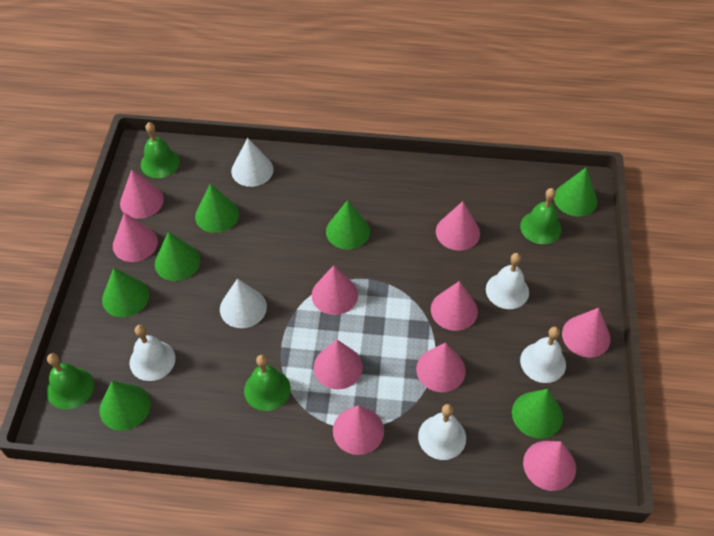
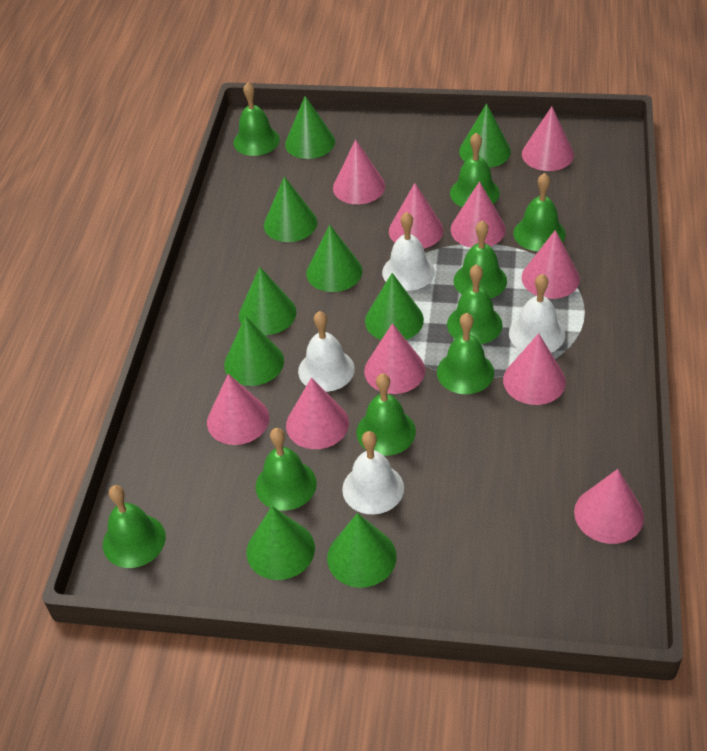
green bell: [47,353,94,410] [141,122,180,178] [244,355,291,411] [520,188,562,244] = 4 -> [103,485,166,568] [233,82,280,156] [256,428,317,511] [356,373,416,456] [437,313,494,394] [447,264,503,344] [450,133,500,207] [454,220,507,298] [514,173,566,251] = 9
green cone: [99,381,151,431] [102,268,149,317] [155,231,200,281] [195,184,239,233] [326,200,370,250] [512,389,563,438] [554,168,597,217] = 7 -> [224,316,284,386] [239,267,296,335] [246,506,315,580] [264,176,317,242] [285,96,335,159] [306,224,363,292] [327,513,397,588] [365,273,424,340] [459,103,511,168] = 9
white cone: [220,279,267,328] [231,138,274,187] = 2 -> none = 0

